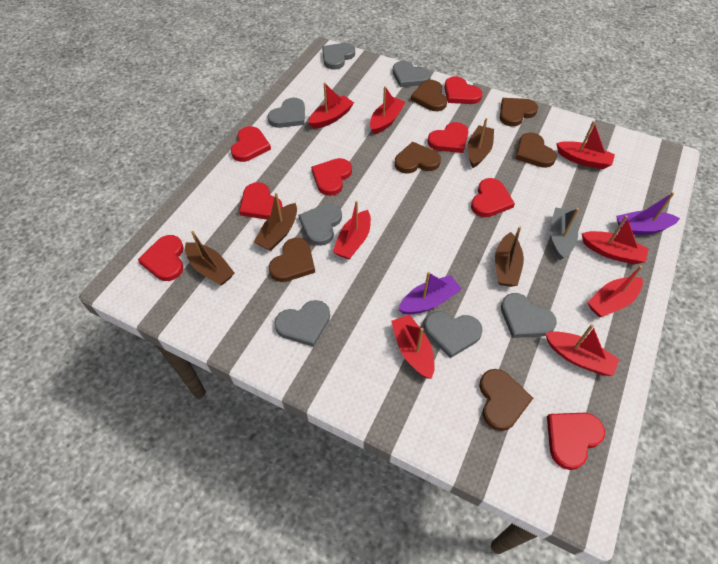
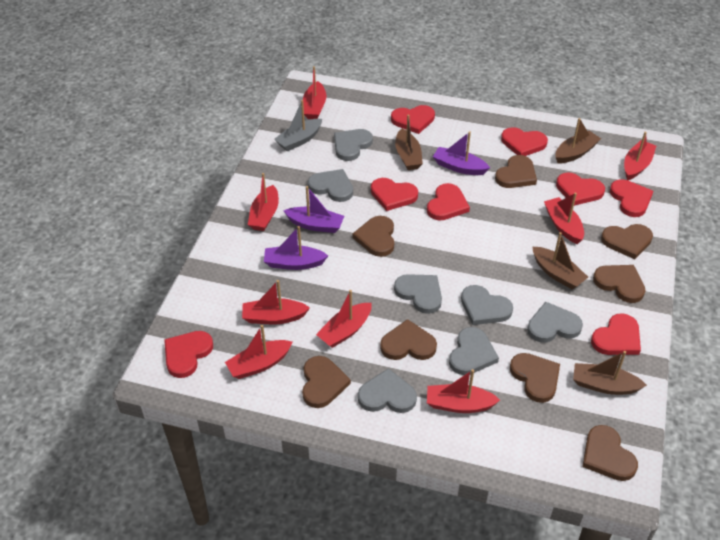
brown heart: [269,238,315,282] [395,142,441,174] [411,80,447,111] [479,369,533,431] [500,98,538,127] [515,132,557,168] = 6 -> [302,356,351,408] [353,216,394,257] [380,319,437,360] [495,155,537,188] [510,353,560,403] [582,425,638,481] [593,265,646,303] [601,224,653,259] = 8
purple boat: [398,272,462,314] [616,192,680,235] = 2 -> [264,226,328,270] [283,186,344,233] [433,131,490,175] = 3

